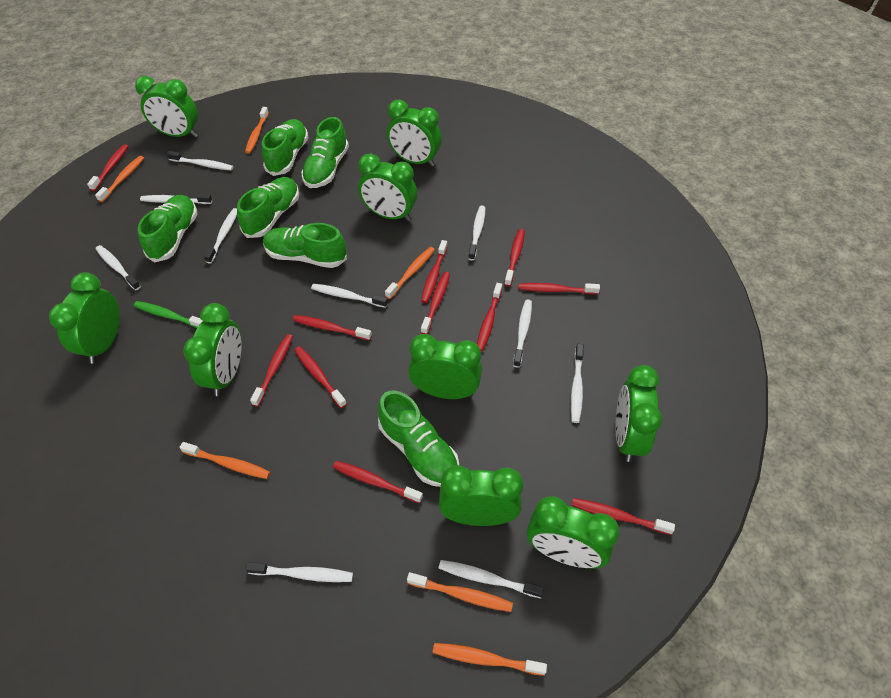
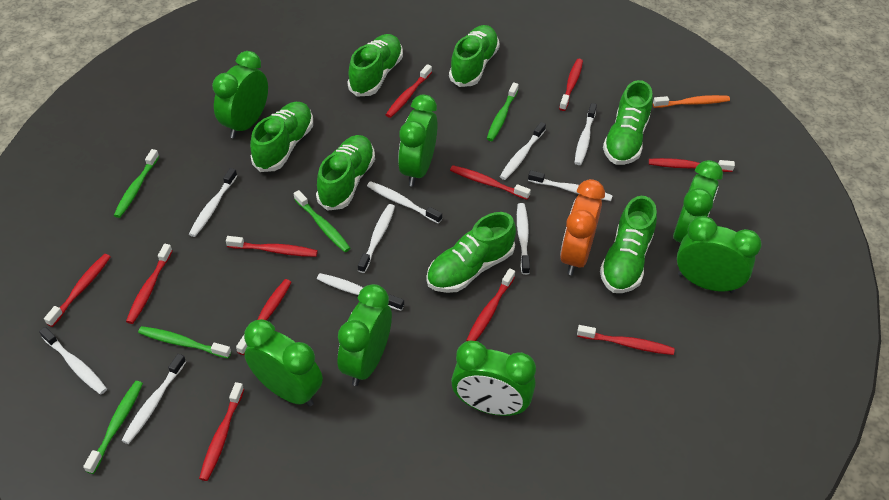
green clock: [49,272,120,364] [135,76,198,138] [183,303,242,396] [358,154,417,221] [387,100,442,167] [408,334,482,399] [439,465,523,526] [527,496,620,569] [616,365,662,462] = 9 -> [212,51,268,139] [244,319,323,407] [338,284,392,386] [398,94,438,186] [451,341,536,416] [673,160,723,244] [677,216,762,293] = 7
green shoe: [138,195,198,262] [237,177,299,238] [262,119,309,176] [263,223,347,268] [301,117,349,188] [378,390,459,487] = 6 -> [250,102,313,172] [316,135,375,211] [347,34,403,97] [426,212,516,293] [449,25,500,87] [600,196,657,293] [603,80,653,165] = 7
green toothbrush: [134,301,203,328] = 1 -> [83,381,143,474] [114,149,159,218] [138,326,231,358] [294,190,350,252] [487,82,519,141] = 5
orange clock: none = 0 -> [560,179,605,275] = 1
orange toothbrush: [95,156,144,202] [179,442,270,479] [245,107,269,154] [385,247,435,299] [407,572,513,612] [433,643,547,676] = 6 -> [653,95,730,108] = 1

